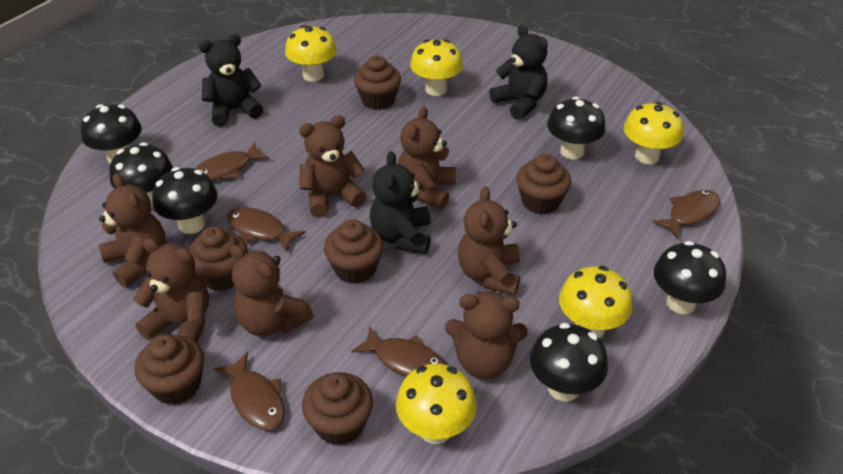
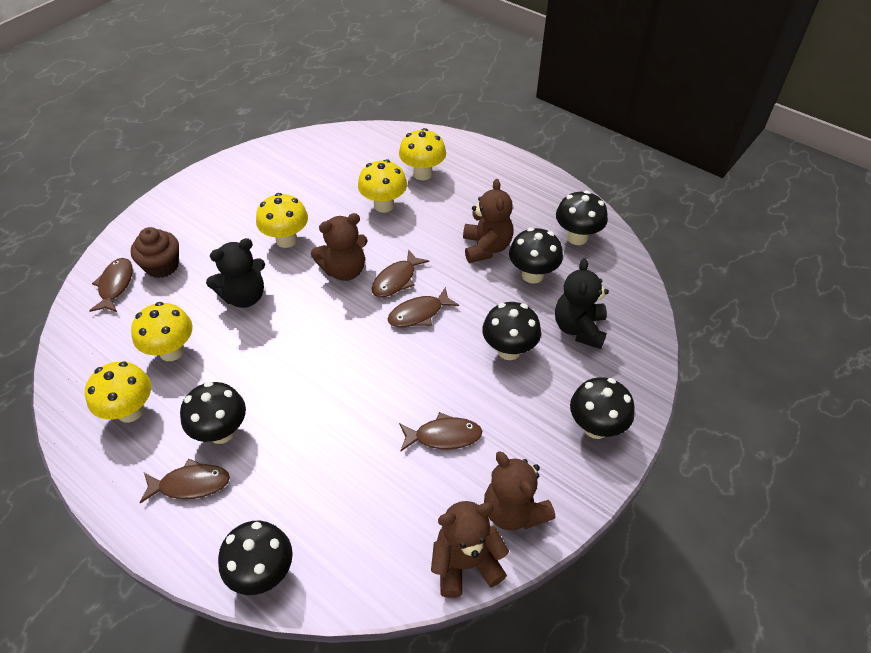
black teddy bear: [199,34,263,127] [370,151,431,254] [489,25,548,120] = 3 -> [206,238,265,308] [555,258,609,349] = 2
brown cupcake: [135,334,204,405] [188,226,248,291] [302,372,373,445] [324,219,384,284] [354,55,401,110] [516,154,571,214] = 6 -> [131,227,179,278] = 1
brown teddy bear: [99,174,166,287] [133,238,209,343] [230,245,313,336] [299,115,366,218] [398,106,456,210] [445,291,528,379] [458,187,520,295] = 7 -> [311,213,368,281] [431,501,509,598] [463,179,513,263] [484,451,555,530] = 4

